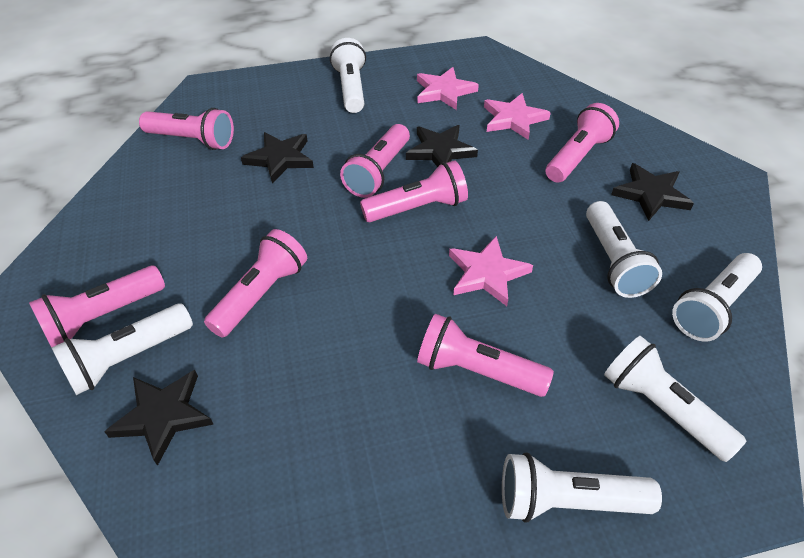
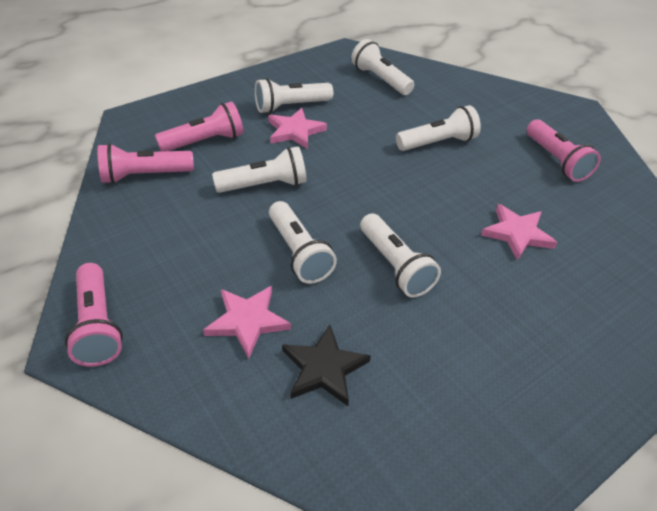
black star: [104,370,214,466] [241,132,314,183] [406,125,478,167] [611,163,694,221] = 4 -> [282,325,371,406] = 1
pink flashlight: [29,266,165,347] [139,108,234,150] [204,229,307,338] [340,124,410,198] [360,160,468,222] [417,314,554,397] [546,103,619,183] = 7 -> [65,263,123,367] [98,143,194,184] [155,101,243,152] [527,119,601,182] = 4

